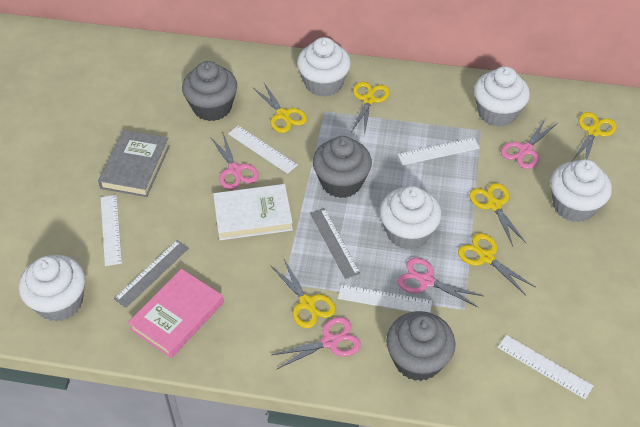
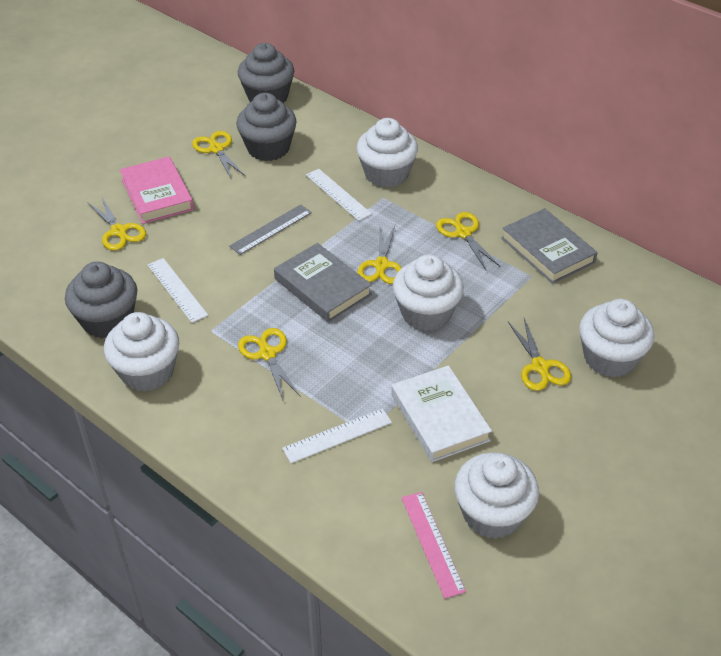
grey book: [98,130,170,197] = 1 -> [274,243,372,322] [501,208,598,284] = 2
grey ruler: [114,240,189,308] [310,208,360,279] = 2 -> [229,204,312,255] = 1
pink ruler: none = 0 -> [402,492,466,599] = 1
pink scissors: [210,133,259,190] [272,317,361,369] [398,258,483,308] [501,118,558,169] = 4 -> none = 0
white ruler: [101,195,122,266] [228,126,298,174] [338,284,432,313] [398,138,480,165] [498,335,593,399] = 5 -> [148,258,208,323] [282,408,392,463] [306,169,372,221] = 3

